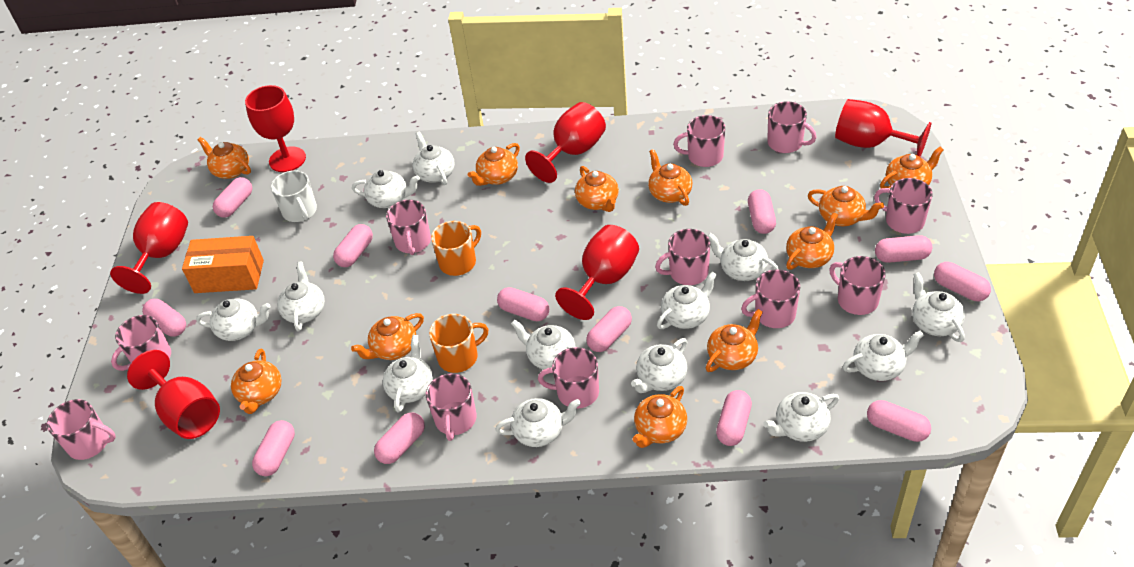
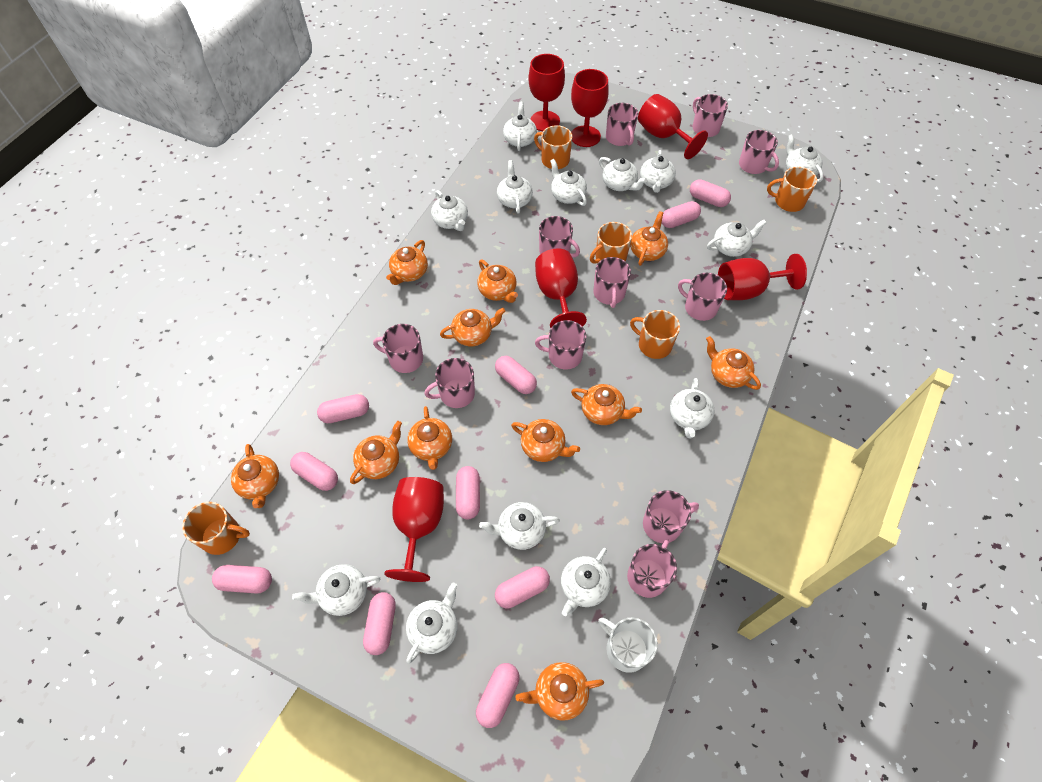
orange box: [182,236,264,293] = 1 -> none = 0
orange mug: [429,314,489,373] [431,221,481,276] = 2 -> [182,502,250,555] [534,125,572,169] [590,222,632,264] [630,310,680,359] [767,167,817,212] = 5
pink capsule: [142,299,186,336] [213,177,252,218] [252,420,295,476] [333,224,373,267] [374,412,425,464] [497,287,549,321] [586,306,632,352] [716,390,752,446] [748,189,776,234] [867,400,931,442] [875,235,932,263] [934,262,991,301] = 12 -> [212,565,272,594] [290,452,338,491] [317,394,369,423] [363,592,396,655] [456,466,480,520] [476,663,519,728] [495,356,537,394] [495,566,550,608] [662,201,701,228] [690,179,731,207] = 10

